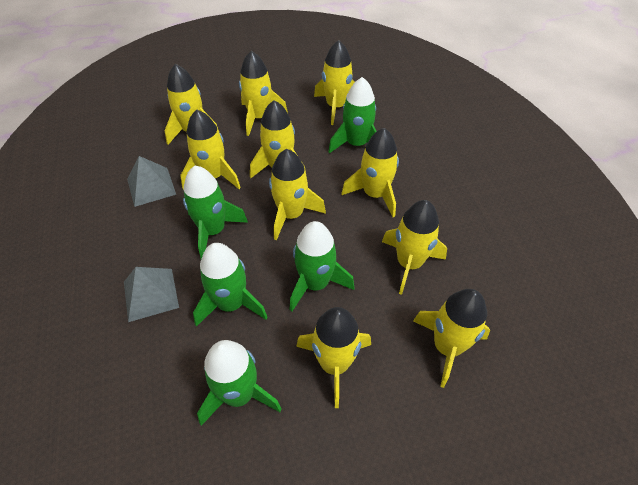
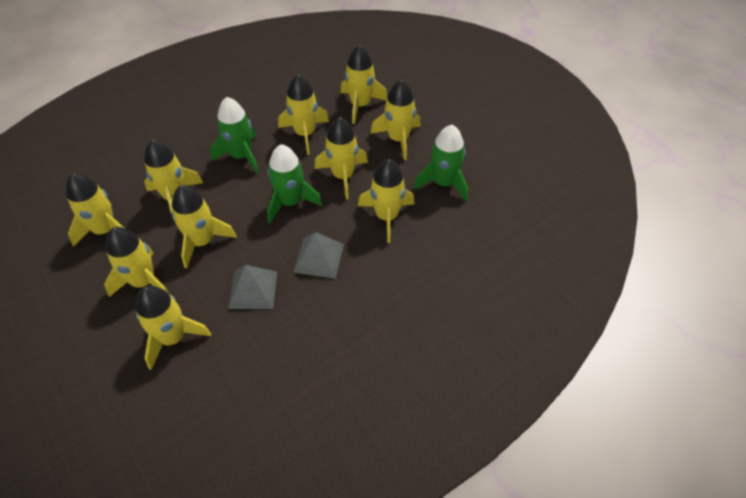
green rocket: [183,166,248,259] [193,243,268,327] [197,340,281,426] [290,221,354,311] [328,77,377,153] = 5 -> [210,97,259,174] [267,144,323,223] [413,125,468,201] = 3

